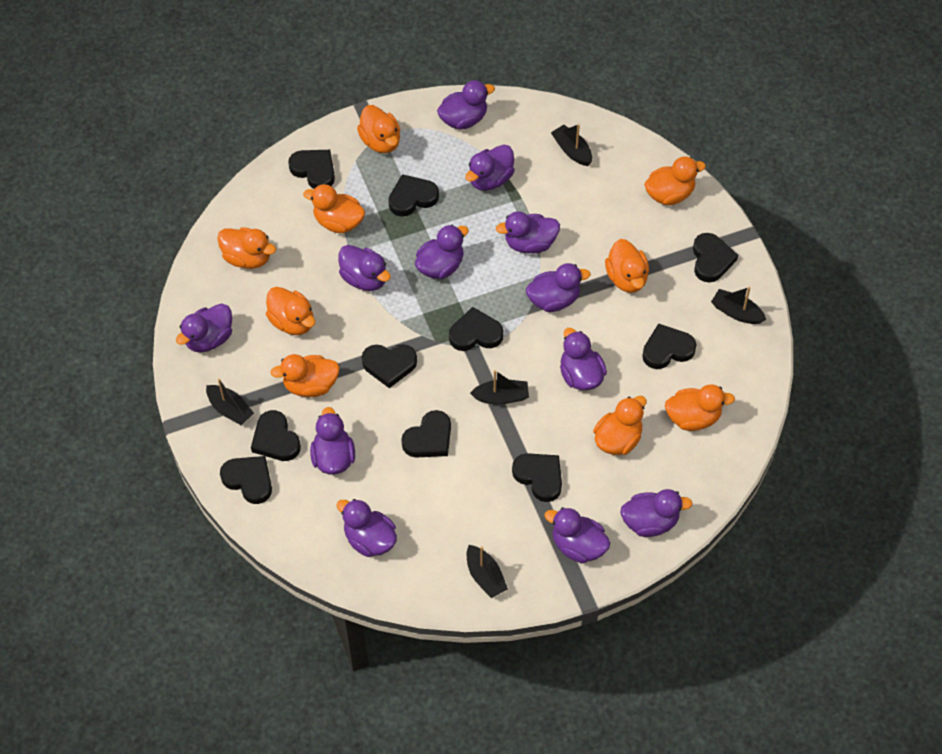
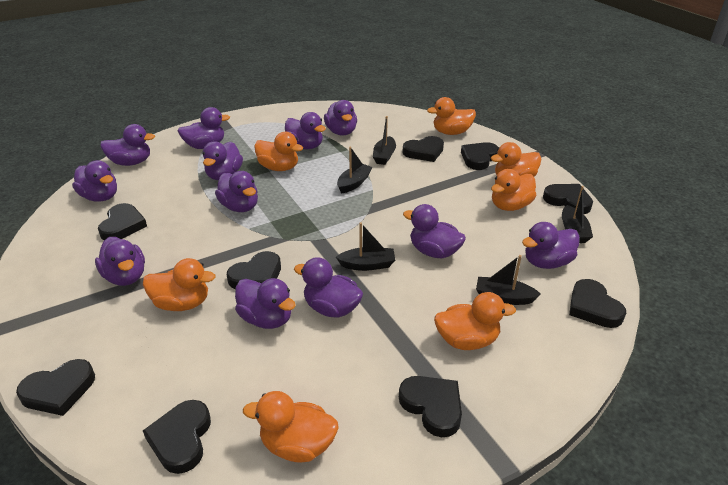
black heart: [220,456,272,504] [251,410,301,461] [288,150,335,189] [362,344,417,388] [388,174,439,217] [401,410,451,458] [449,307,503,351] [512,453,562,502] [642,323,696,369] [693,233,738,283] = 10 -> [16,359,95,416] [98,203,147,240] [143,400,211,474] [227,251,281,289] [399,376,462,437] [403,136,444,162] [461,142,498,170] [543,184,593,214] [569,279,626,328] = 9
orange duck: [217,227,276,269] [266,287,315,335] [270,354,340,397] [303,184,365,233] [357,105,400,153] [593,396,646,455] [605,239,649,293] [644,156,706,205] [665,384,735,431] = 9 -> [143,258,216,311] [243,391,339,463] [254,132,303,171] [427,97,476,135] [434,292,516,350] [491,142,541,177] [491,169,536,211] = 7

